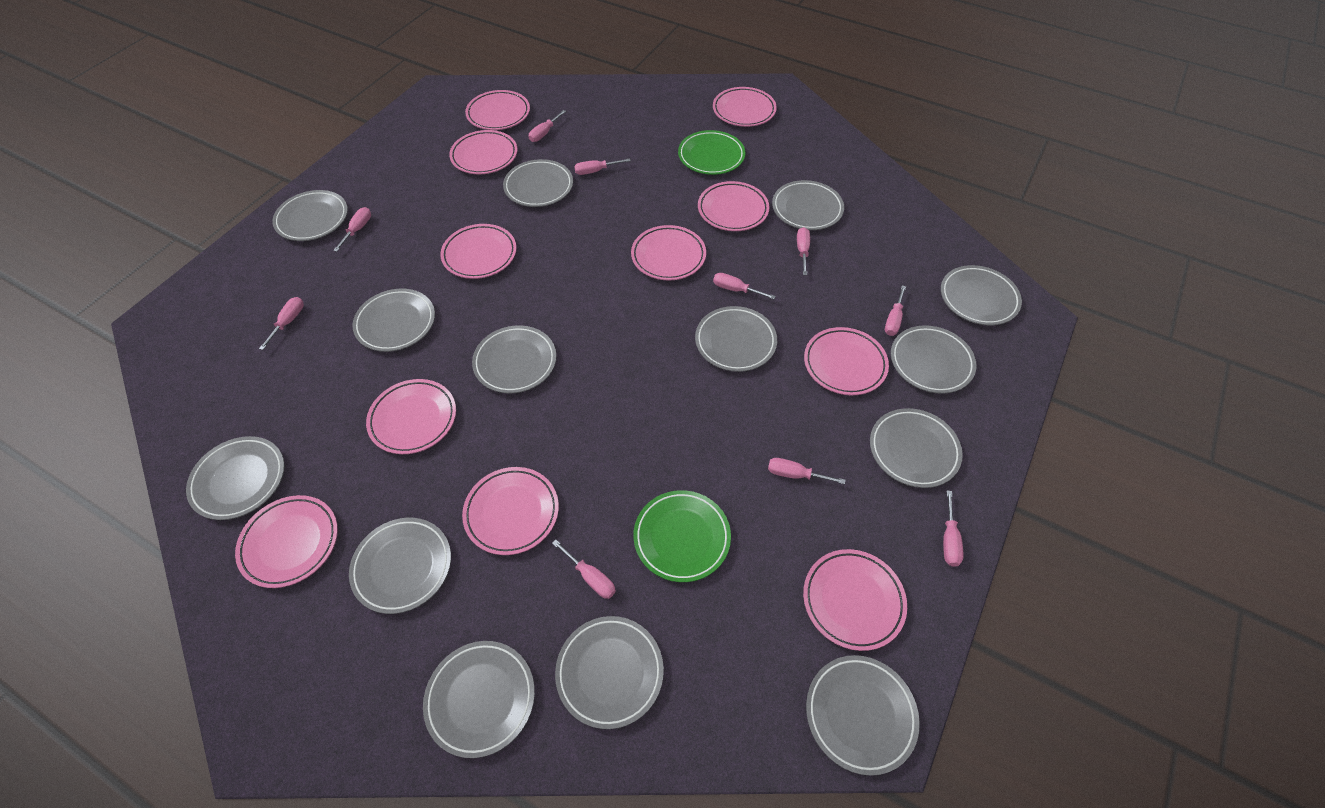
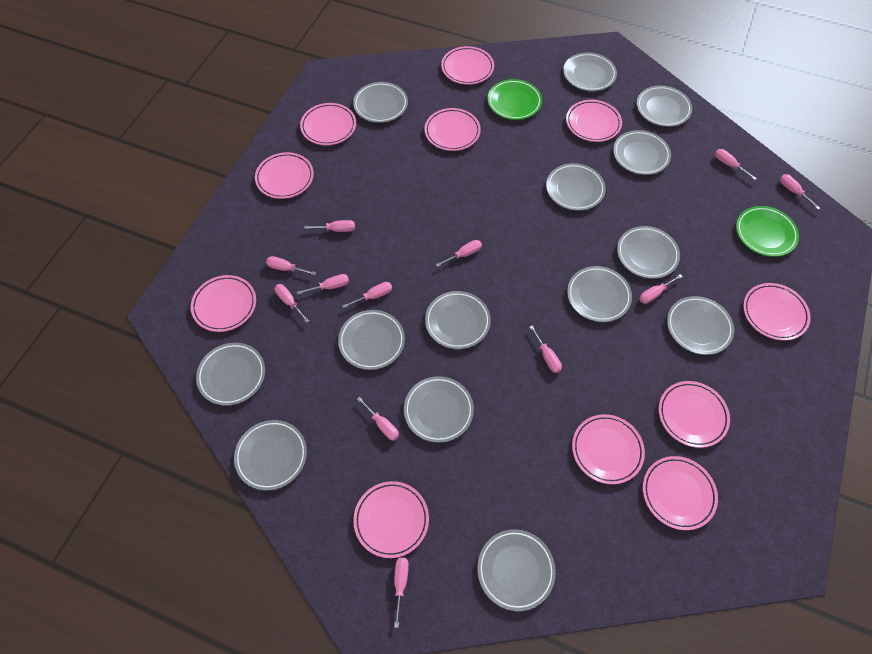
pink screwdriver: [259,297,304,350] [333,207,371,252] [529,110,566,142] [552,540,616,599] [574,158,631,175] [713,273,776,299] [768,458,845,484] [797,227,810,275] [885,285,906,336] [943,490,964,567] = 10 -> [266,256,316,275] [274,284,309,323] [297,274,349,295] [304,220,355,232] [342,282,392,308] [357,397,399,441] [394,557,409,628] [436,240,482,267] [530,325,562,373] [639,274,683,304] [715,149,757,180] [780,174,820,210] = 12

